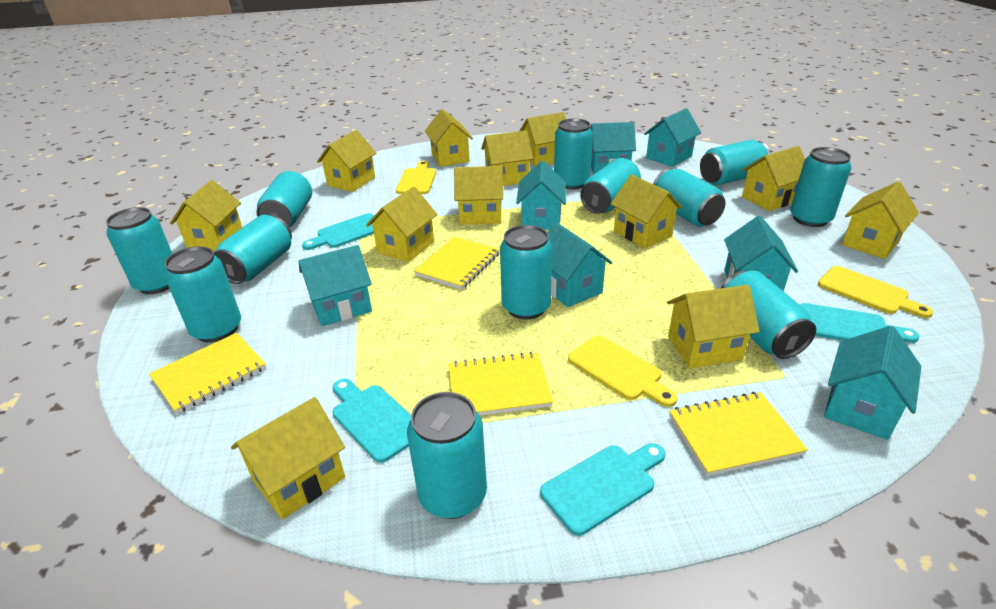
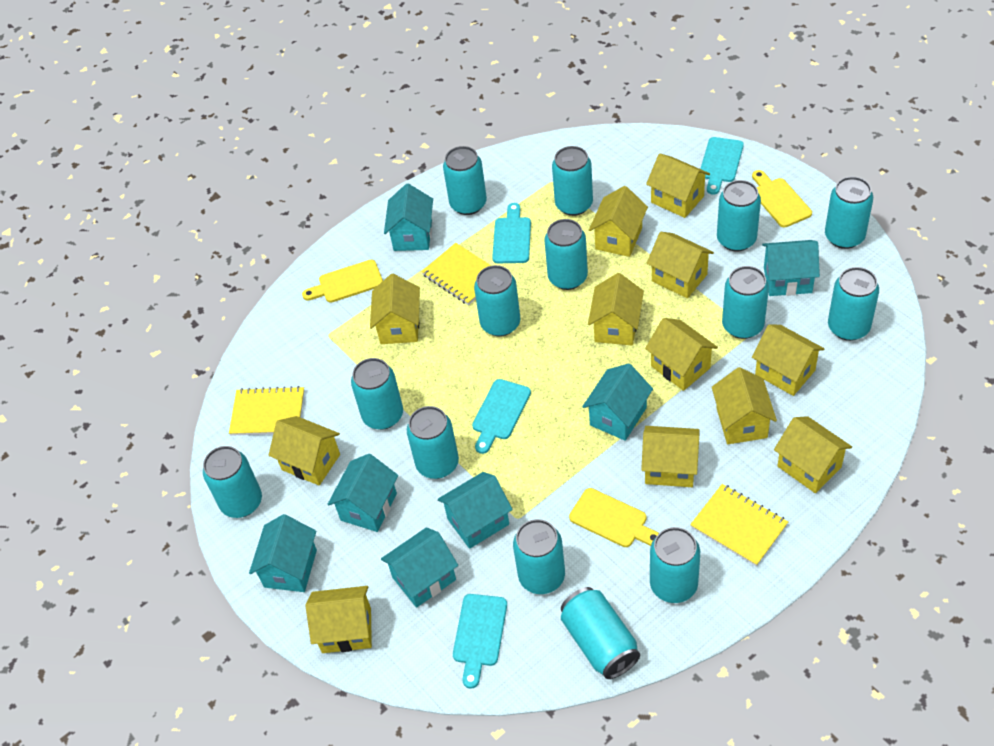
turquoise can: [106,207,172,294] [164,246,241,343] [214,215,292,284] [256,171,312,227] [407,392,487,519] [500,225,552,319] [554,118,593,190] [580,158,641,214] [653,168,725,227] [700,140,771,185] [721,271,816,359] [790,147,851,227] = 12 -> [203,446,262,518] [351,358,403,430] [407,406,459,479] [443,146,487,215] [474,265,520,337] [513,519,565,594] [544,219,588,290] [552,146,593,216] [561,587,640,679] [650,527,700,603] [717,180,761,252] [722,266,769,339] [825,177,873,249] [828,267,879,341] = 14
yellow notebook: [149,333,266,414] [414,237,500,290] [448,352,553,416] [669,392,808,476] = 4 -> [229,386,305,436] [421,243,491,305] [690,484,788,566] = 3

